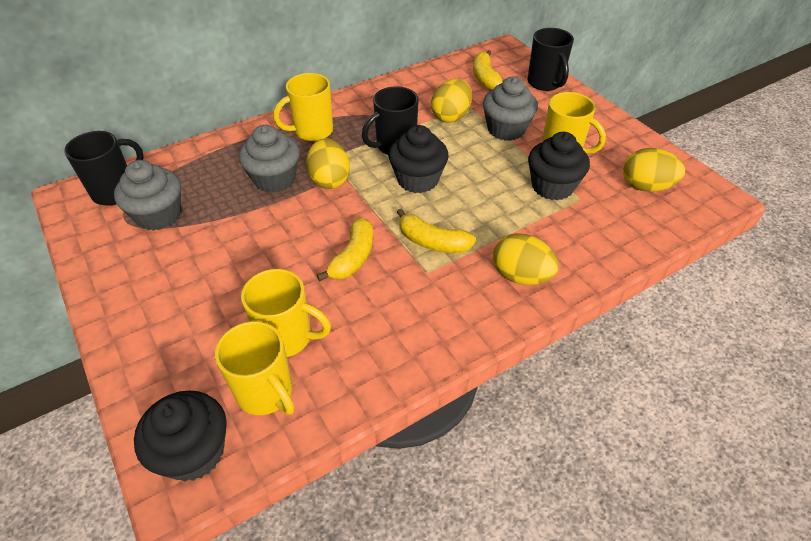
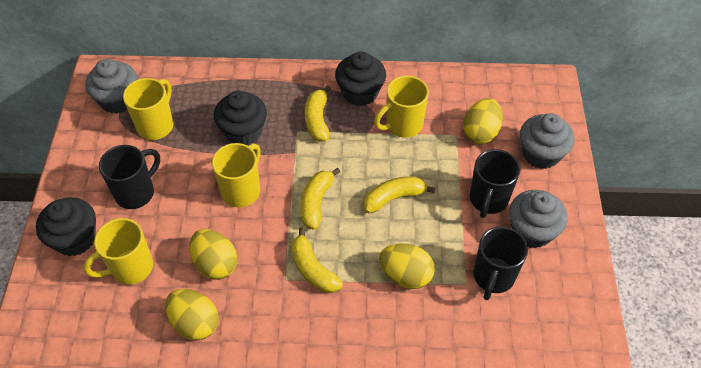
yellow banana: [317,218,373,281] [397,208,476,253] [473,50,503,90] = 3 -> [291,228,343,293] [300,168,340,230] [305,85,331,142] [364,176,435,213] = 4

